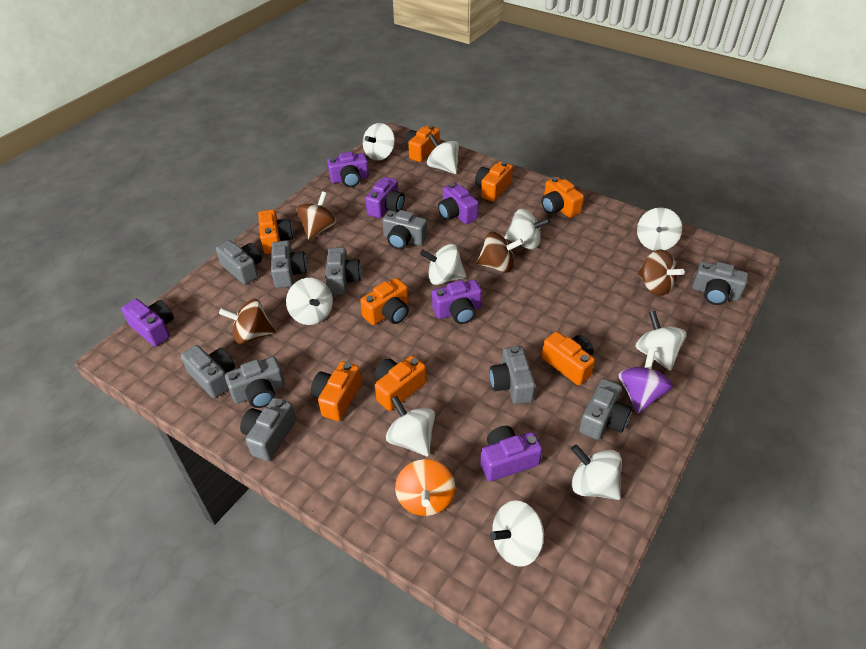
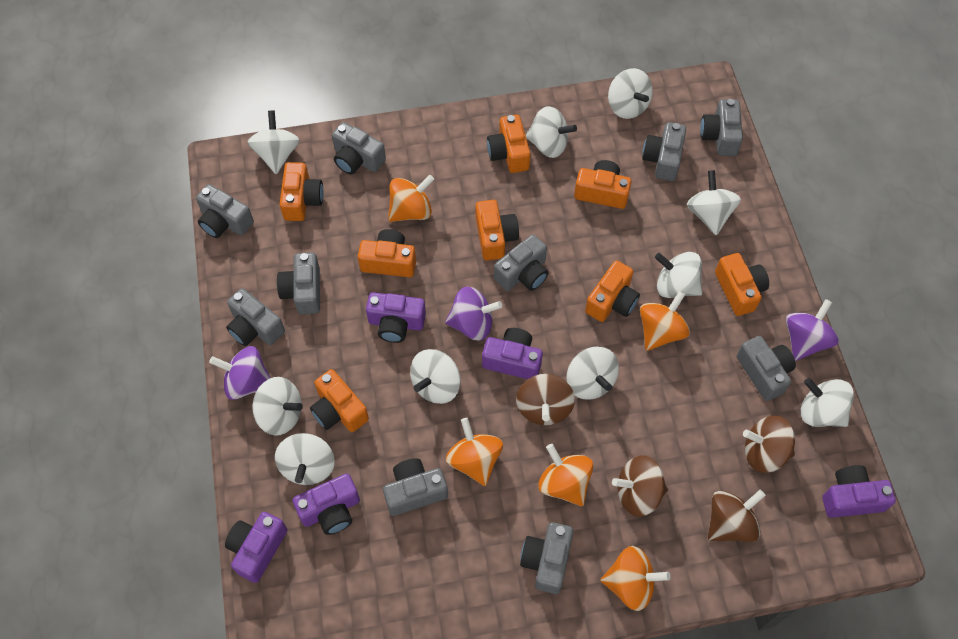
orange spinning top: [395,459,455,516] = 1 -> [388,175,434,222] [446,418,503,486] [538,444,593,506] [600,546,671,611] [640,291,690,351] = 5
purple camera: [121,299,174,347] [327,152,369,187] [365,177,405,218] [432,280,482,324] [438,183,479,224] [480,426,543,481] = 6 -> [225,512,287,583] [293,474,360,535] [366,292,426,343] [482,328,543,379] [822,465,896,518] = 5
purple spinning top: [618,350,673,414] = 1 -> [209,346,270,400] [445,287,502,341] [786,299,839,361] = 3

